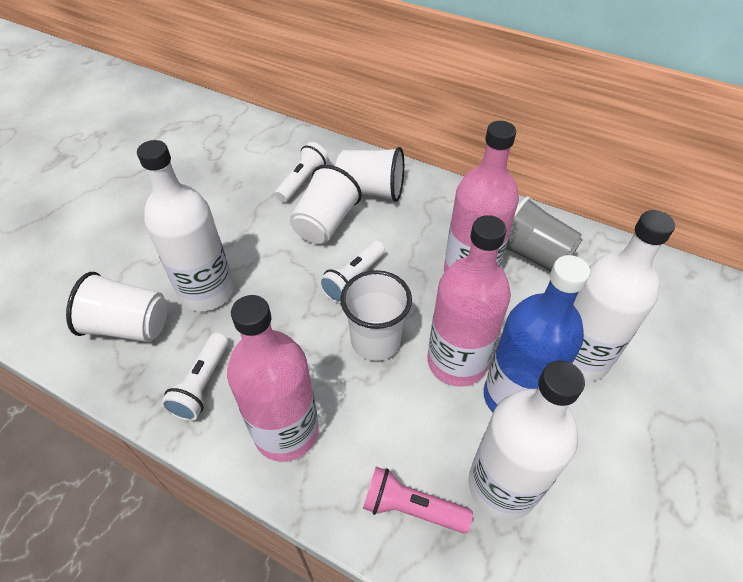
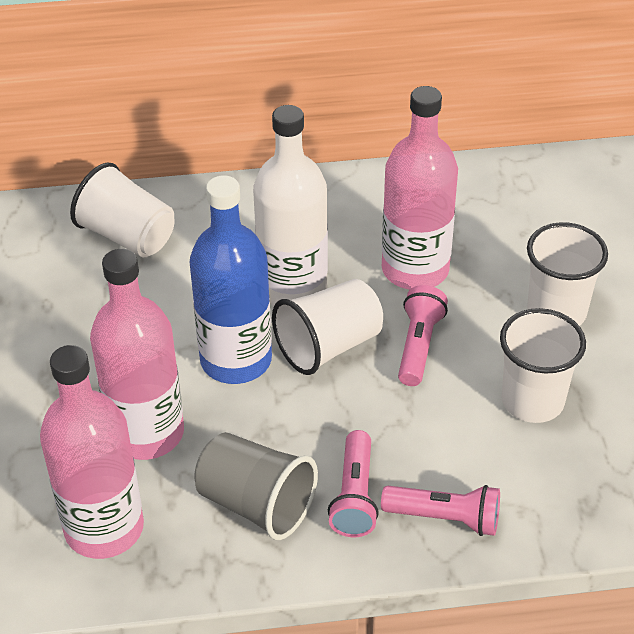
pink flashlight: [363,467,473,534] = 1 -> [328,430,379,537] [381,485,500,536] [398,285,448,386] = 3
white bottle: [137,140,234,311] [468,360,585,520] [572,210,675,381] = 3 -> [253,105,328,306] = 1
white flashlight: [161,333,228,421] [275,142,329,202] [319,241,385,303] = 3 -> none = 0

